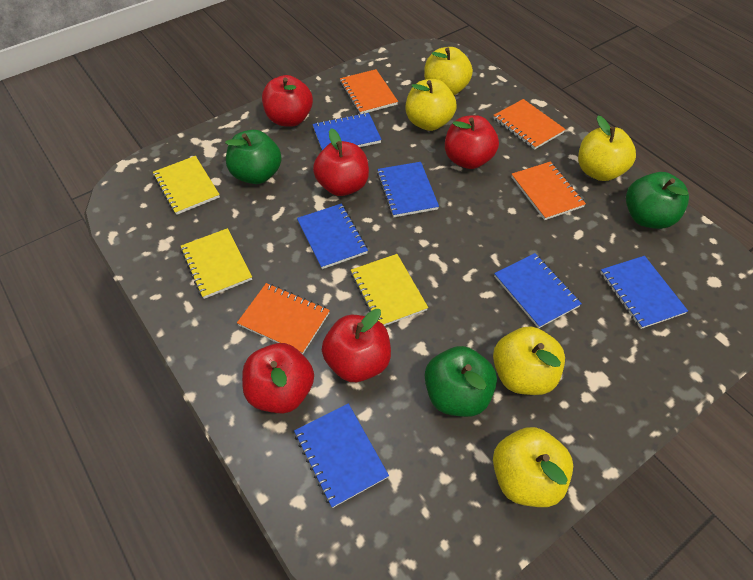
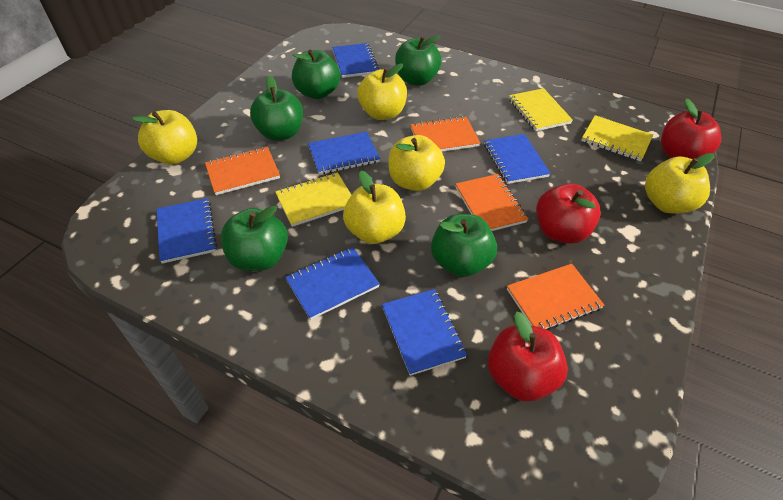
green apple: [225,130,282,184] [425,346,497,417] [626,172,689,229] = 3 -> [221,206,288,271] [250,76,303,141] [292,49,340,99] [395,35,441,86] [431,214,497,277] = 5
red apple: [242,343,314,414] [262,75,313,127] [313,128,369,196] [322,309,391,382] [445,115,499,169] = 5 -> [488,312,568,401] [536,183,601,244] [661,98,721,159] = 3

